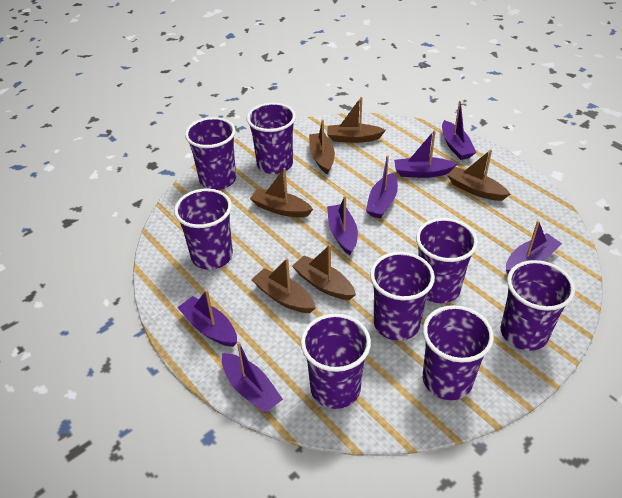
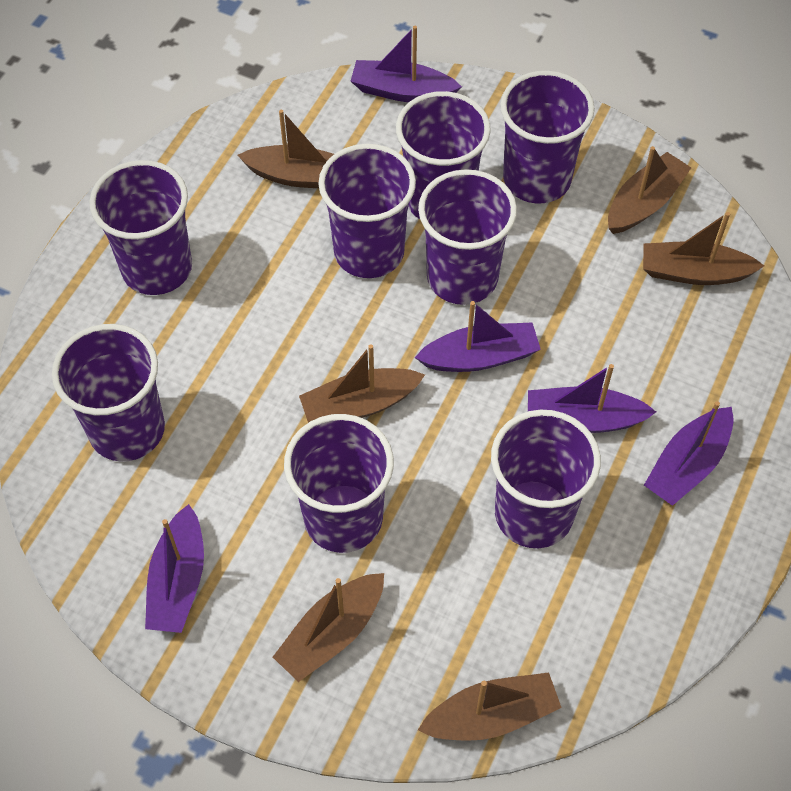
purple boat: [177,290,237,347] [222,342,283,413] [327,196,358,255] [366,155,398,219] [394,130,457,178] [442,101,476,160] [506,220,562,274] = 7 -> [145,504,204,633] [350,26,462,102] [415,301,541,372] [528,364,656,433] [644,401,734,506] = 5

